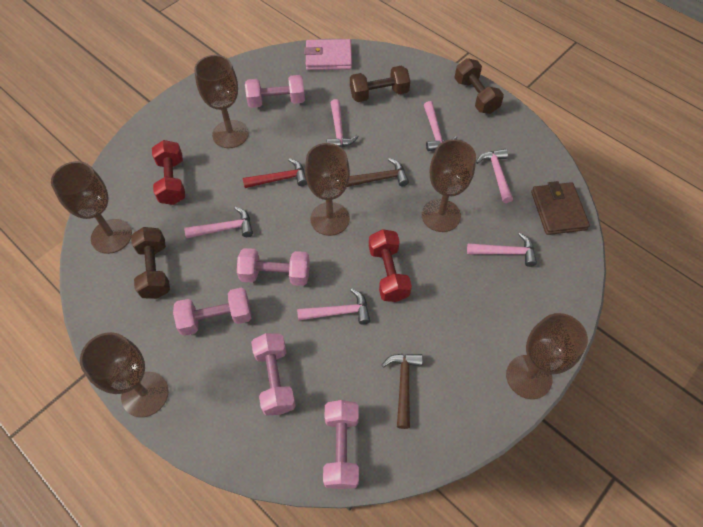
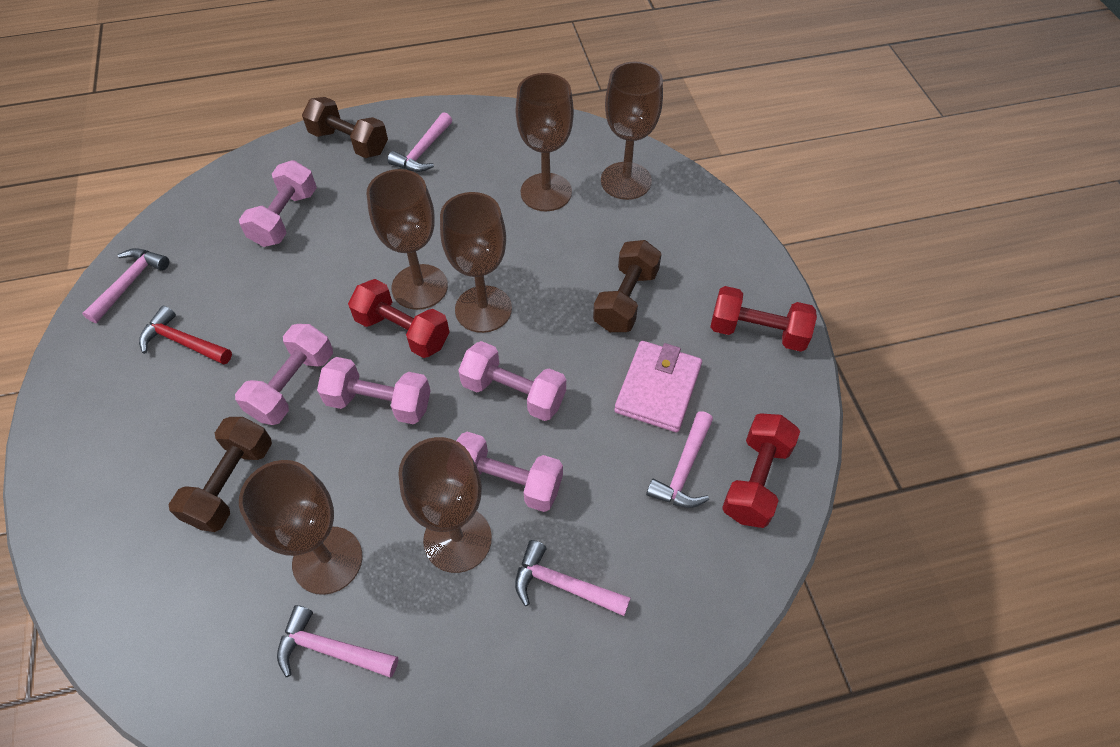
brown hammer: [347,158,409,187] [382,354,423,429] = 2 -> none = 0
brown wallet: [531,181,590,235] = 1 -> none = 0
pink hammer: [184,207,253,238] [297,289,370,324] [327,99,359,147] [424,101,457,151] [467,233,537,267] [476,149,513,203] = 6 -> [82,248,169,323] [277,605,398,677] [388,112,452,172] [515,540,630,616] [646,411,713,508] = 5
red dumbbell: [152,140,185,205] [369,229,412,302] = 2 -> [348,279,449,358] [710,286,817,352] [722,413,800,528] = 3

